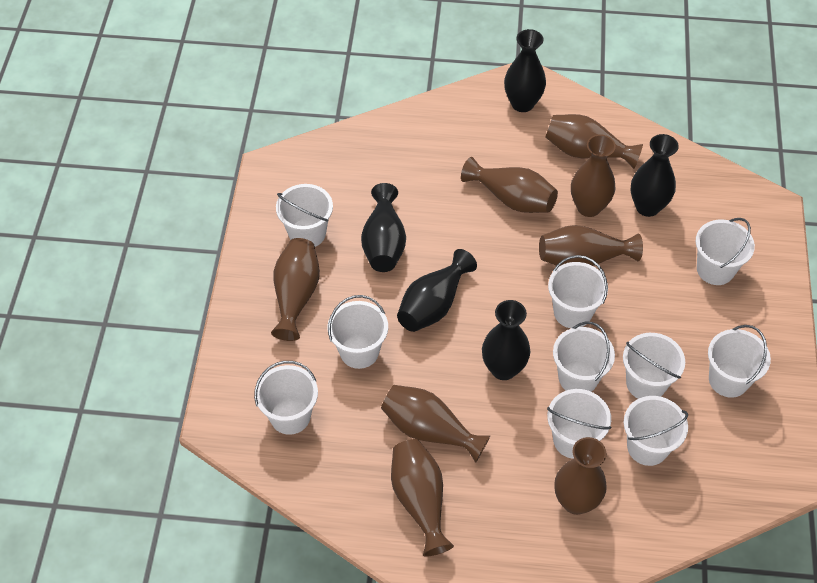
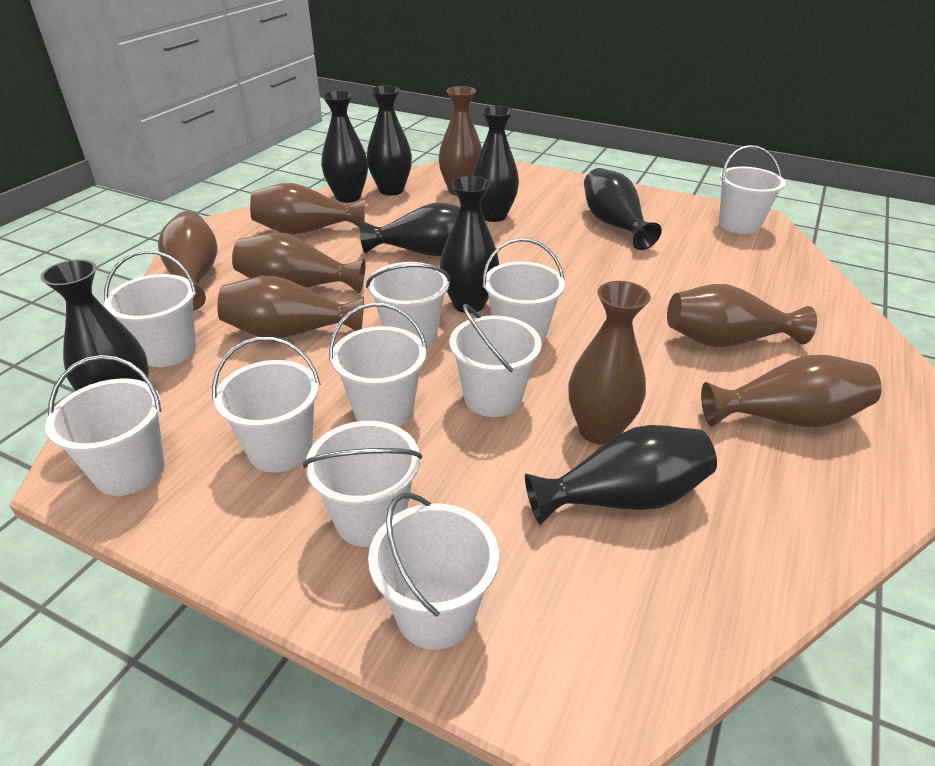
black vase: [361,183,406,272] [397,249,477,332] [482,300,530,380] [504,29,546,112] [631,134,679,217] = 5 -> [40,259,149,391] [321,91,368,203] [360,203,460,256] [367,85,412,196] [440,176,499,313] [472,106,519,222] [525,425,717,525] [584,168,662,250] = 8

